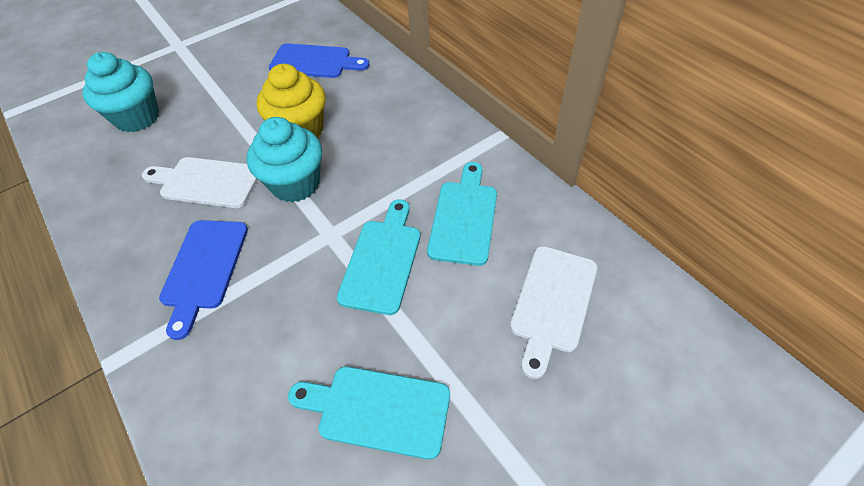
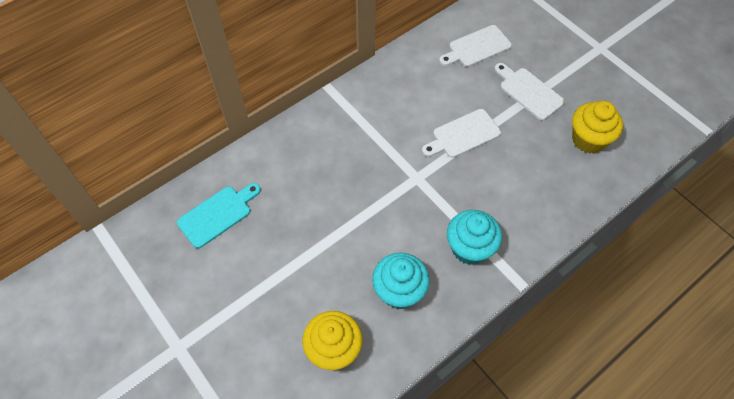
blue cutting board: [159,220,248,340] [269,43,369,78] = 2 -> none = 0
turquoise cutting board: [288,366,450,460] [337,199,420,315] [427,162,497,266] = 3 -> [177,183,261,248] = 1
white cutting board: [142,157,258,208] [510,246,597,379] = 2 -> [422,109,501,158] [439,25,512,67] [494,63,565,120] = 3
yellow cupcake: [256,64,326,138] = 1 -> [302,311,363,370] [572,101,623,153] = 2

